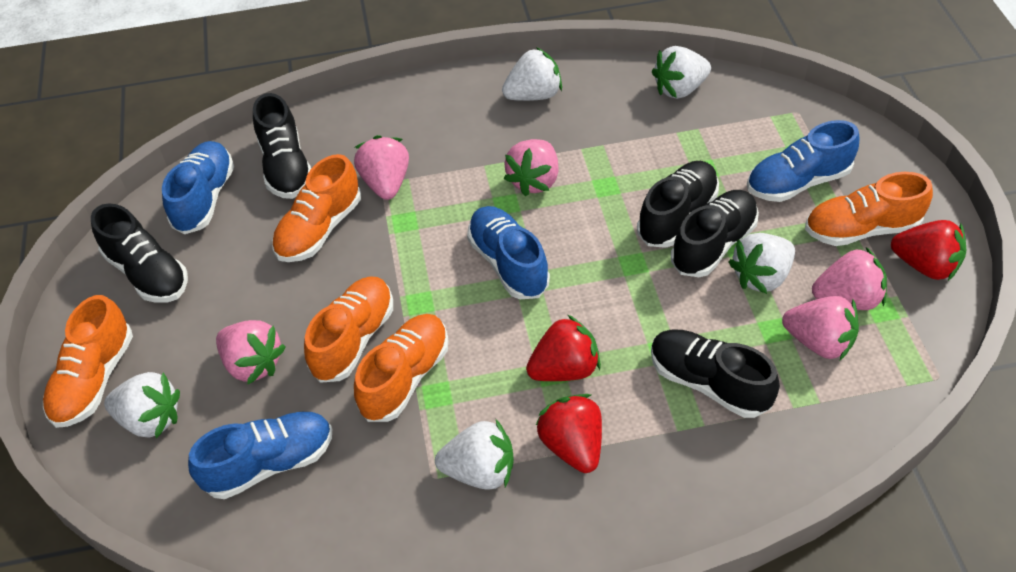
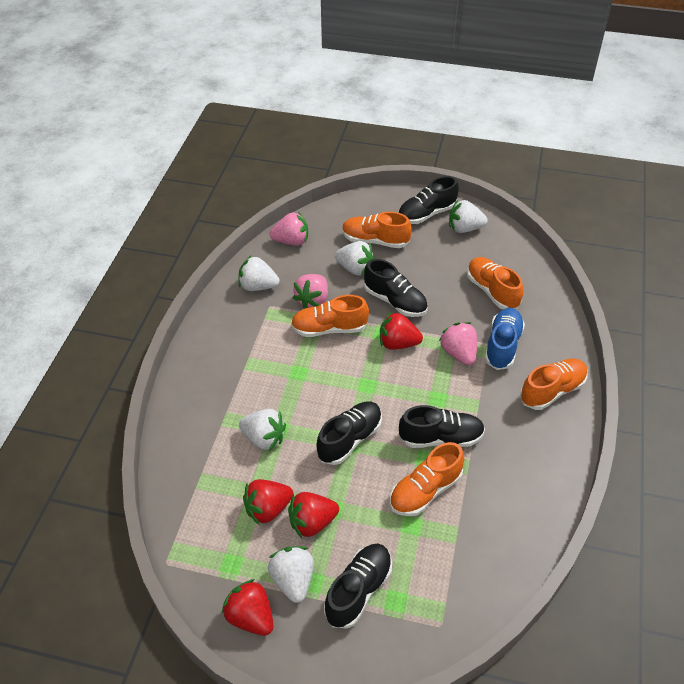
blue shoe: [162,141,234,234] [188,412,332,499] [467,206,550,299] [747,120,860,202] = 4 -> [485,308,525,370] = 1
pink strawberry: [216,320,286,384] [354,135,409,200] [504,139,559,196] [782,296,859,360] [812,247,887,310] = 5 -> [270,212,308,246] [293,274,328,309] [439,322,477,365] = 3
red strawberry: [526,314,601,381] [535,394,602,473] [891,220,966,281] = 3 -> [222,579,273,636] [243,479,293,525] [288,492,339,538] [380,311,423,350] = 4

